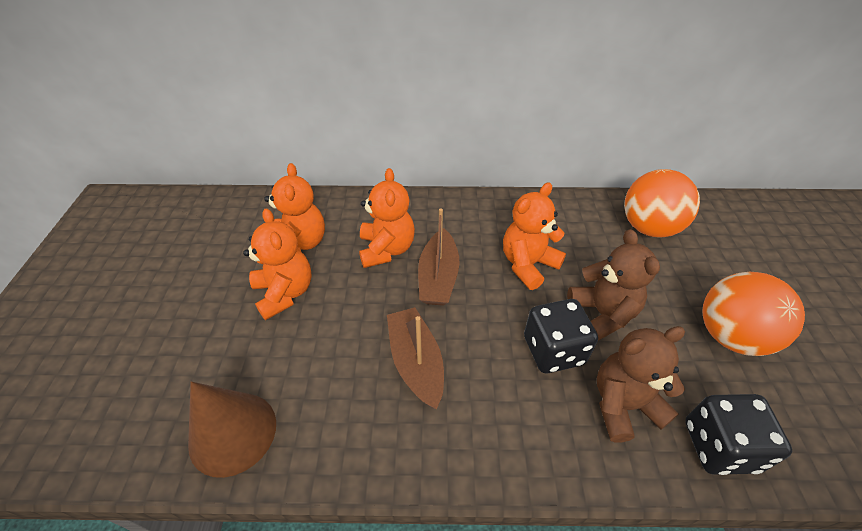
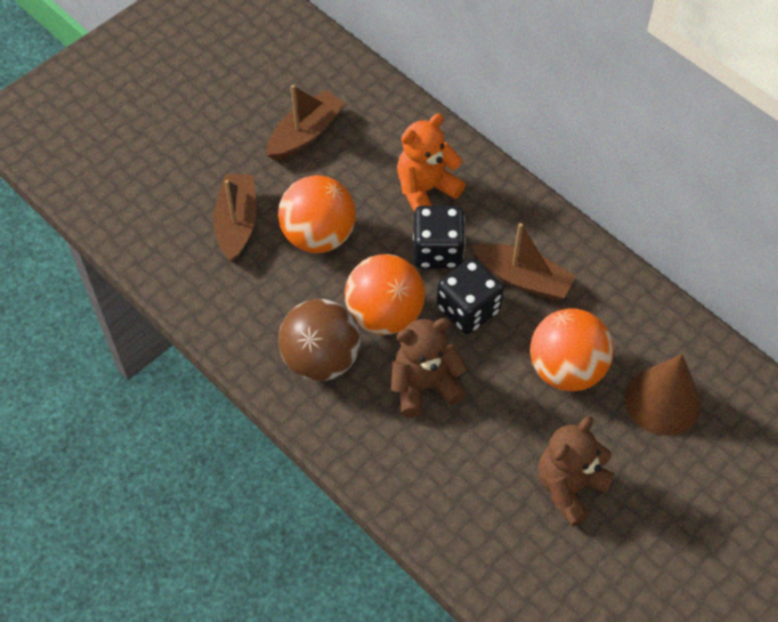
brown ball: none = 0 -> [279,299,361,381] = 1
brown boat: [387,307,444,409] [418,208,460,306] = 2 -> [213,174,257,262] [266,85,346,161] [472,223,576,300] = 3
orange ball: [624,169,700,237] [702,272,805,356] = 2 -> [278,175,356,253] [345,254,425,335] [530,308,614,391] = 3
orange teddy bear: [243,208,312,320] [264,163,325,251] [359,168,415,268] [503,183,566,290] = 4 -> [397,114,465,212] = 1

